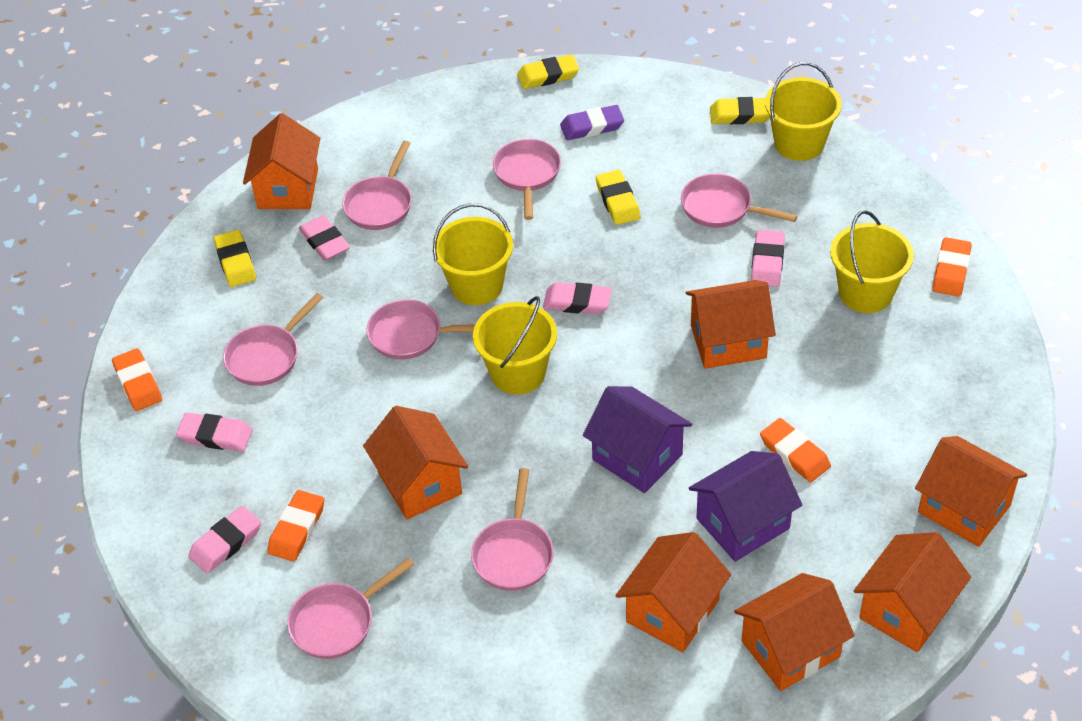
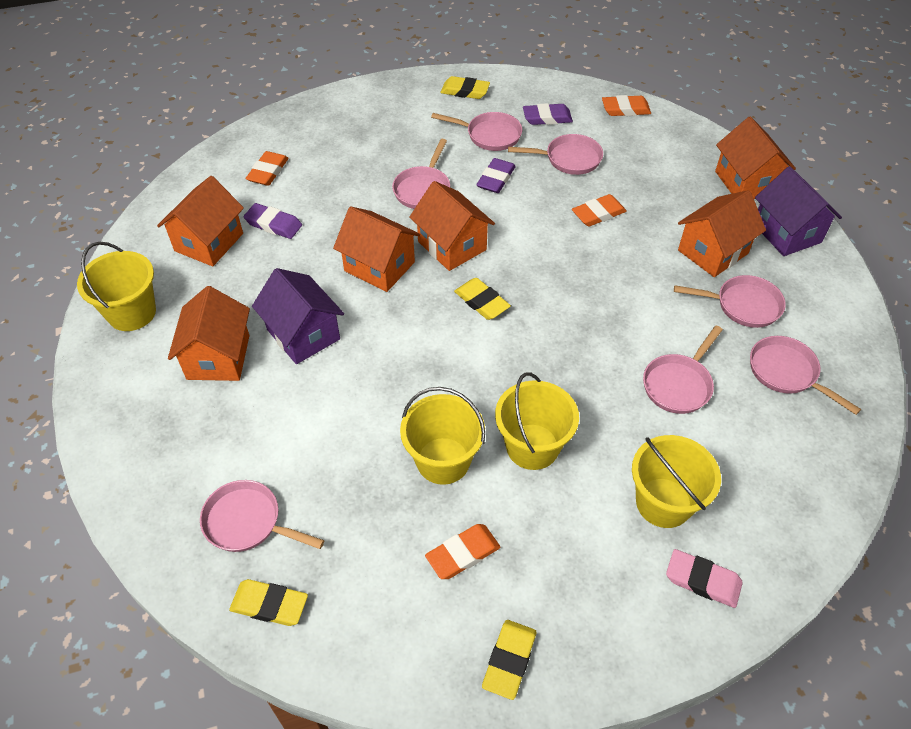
orange house: [243,113,320,209] [363,406,468,519] [616,532,731,652] [686,280,776,369] [734,573,855,691] [854,532,971,652] [915,436,1027,547] = 7 -> [157,176,244,266] [168,286,250,381] [333,206,420,292] [409,181,495,271] [678,190,766,277] [715,116,796,199] = 6
pink eraser: [176,413,253,451] [188,506,261,573] [299,215,350,261] [543,282,612,314] [751,230,785,287] = 5 -> [666,549,743,608] = 1
purple eraser: [560,105,624,140] = 1 -> [243,203,302,239] [476,158,516,193] [523,103,573,125] = 3

